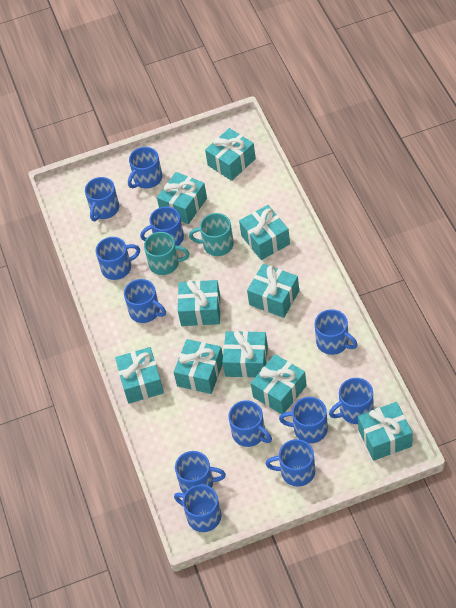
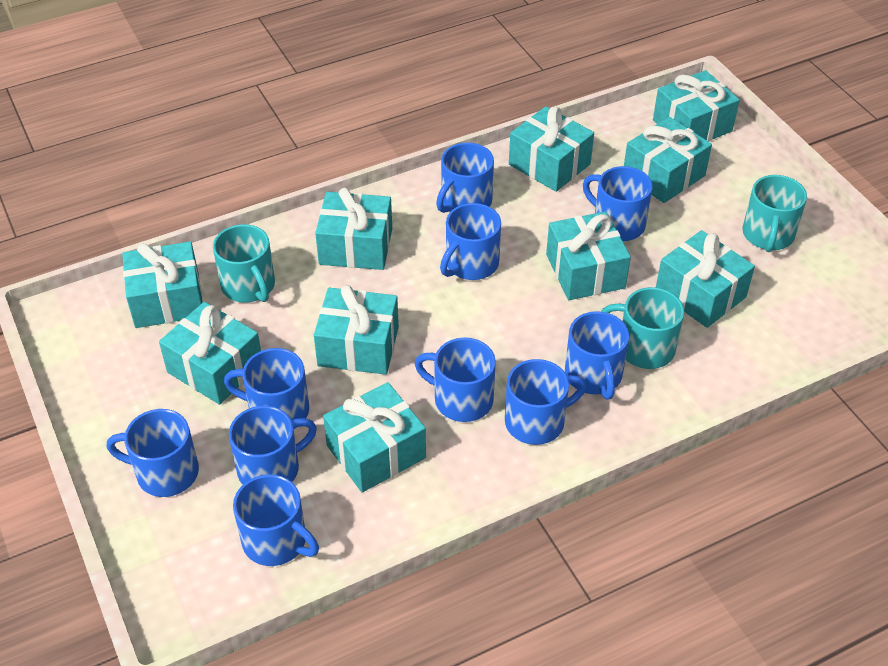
blue mug: [85,177,119,221] [96,237,140,280] [124,279,166,323] [128,147,162,189] [140,206,184,246] [174,485,221,532] [175,451,226,494] [228,400,272,447] [266,439,316,487] [279,397,328,443] [315,309,358,355] [329,378,374,424] = 12 -> [107,409,199,497] [224,348,309,429] [229,406,317,485] [233,474,319,566] [415,337,496,422] [436,143,494,213] [440,203,501,280] [505,359,587,445] [565,311,629,400] [583,166,652,241] = 10
turquoise mug: [144,232,190,275] [189,213,234,256] = 2 -> [213,224,275,303] [601,287,684,369] [742,175,807,252] = 3

